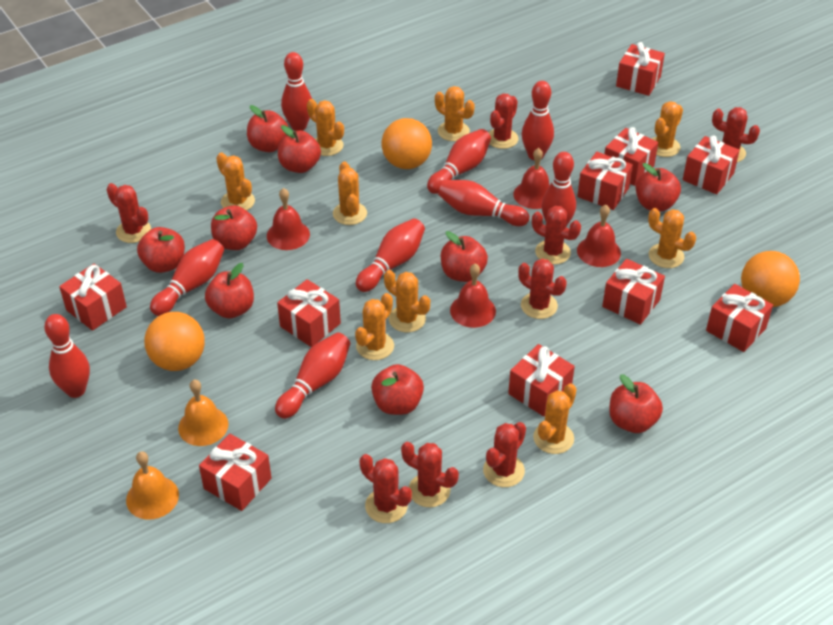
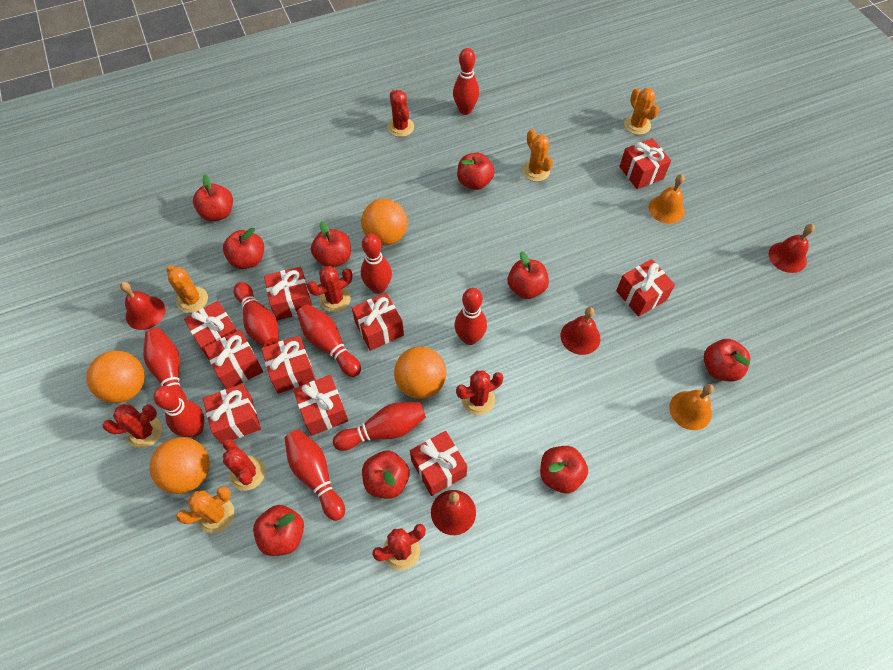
orange ball: [144,312,205,371] [382,118,432,169] [741,251,800,307] = 3 -> [86,351,145,403] [150,437,210,494] [361,199,408,246] [394,347,446,399] = 4
orange cactus: [216,153,255,211] [307,99,344,156] [333,161,367,225] [355,293,394,360] [384,270,430,332] [435,86,475,141] [533,383,577,454] [648,208,696,268] [652,101,683,157] = 9 -> [167,266,208,313] [176,486,234,533] [522,129,553,182] [624,88,659,135] = 4
red cactus: [107,183,151,243] [360,454,412,523] [401,442,459,507] [483,422,526,487] [489,94,518,149] [518,259,567,319] [532,206,581,264] [712,107,760,162] = 8 -> [103,404,162,449] [223,439,265,491] [307,266,352,312] [372,524,426,570] [388,90,414,137] [456,370,504,415] = 6

